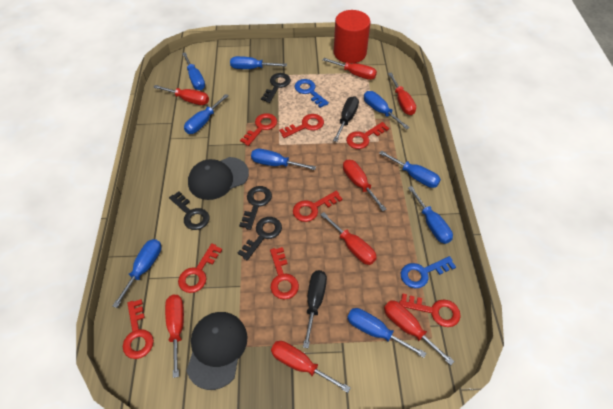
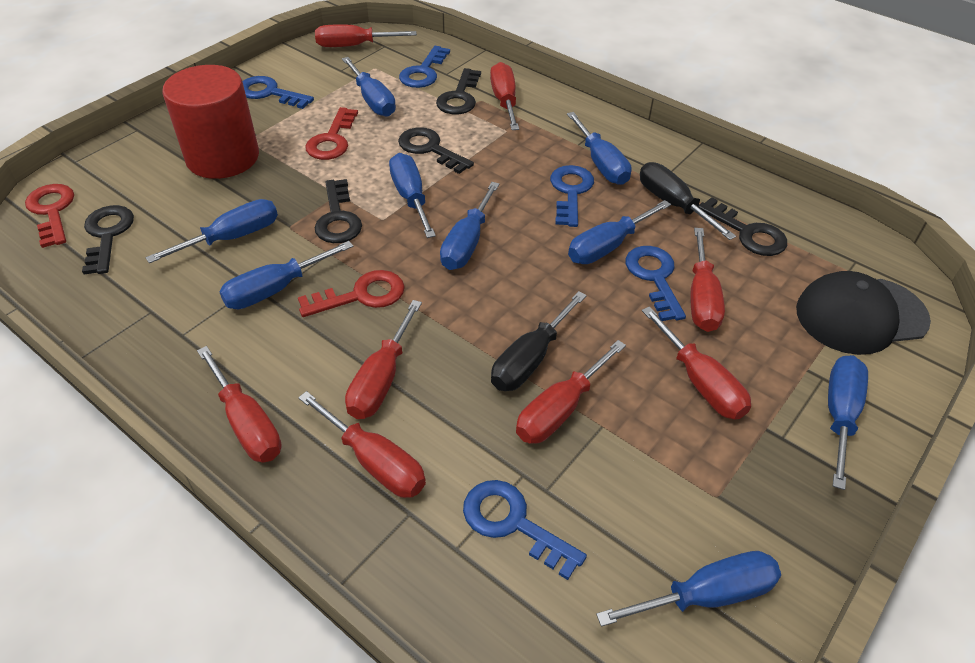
black cap: [186,312,248,390] [188,157,249,200] = 2 -> [796,271,931,355] = 1
black key: [169,191,210,230] [238,217,282,261] [239,186,272,230] [261,73,291,103] = 4 -> [82,205,134,274] [314,179,362,243] [398,127,474,174] [436,68,481,114] [698,197,787,256] = 5
blue key: [295,79,329,108] [401,256,456,288] = 2 -> [243,76,314,109] [399,46,450,88] [463,480,587,580] [550,165,594,227] [625,246,686,321] = 5
red key: [123,299,154,359] [178,243,222,293] [240,113,277,146] [270,247,299,299] [279,114,324,138] [293,191,342,222] [346,122,389,149] [399,293,461,327] = 8 -> [25,184,74,248] [298,270,405,317] [305,107,358,160] = 3

